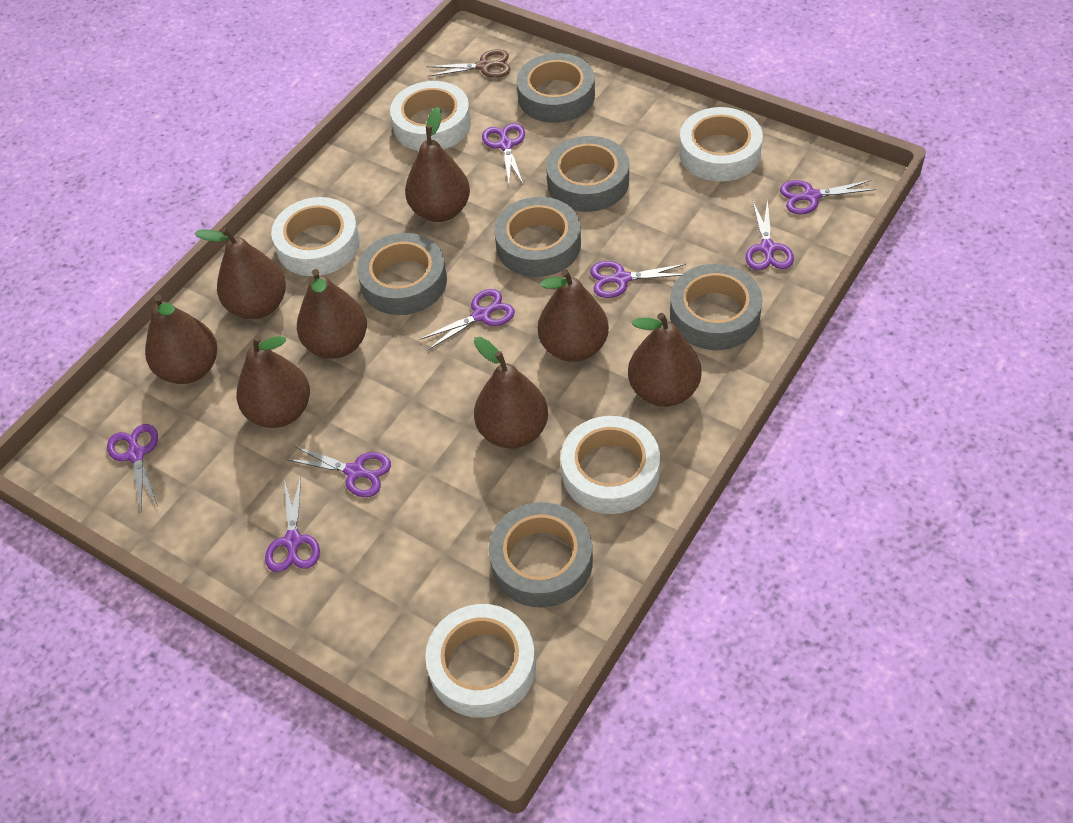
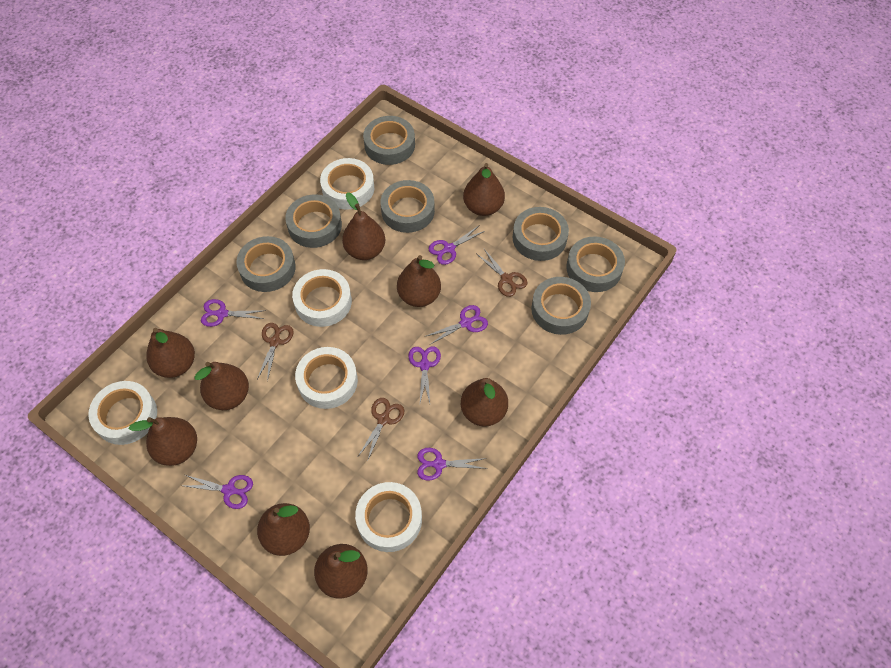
brown pear: [145,295,217,384] [194,227,286,319] [236,335,310,428] [297,269,367,359] [405,107,470,222] [474,337,548,448] [538,269,609,362] [628,313,702,407] = 8 -> [129,417,197,466] [146,328,195,378] [194,362,249,410] [257,503,310,556] [314,544,368,599] [342,192,385,260] [397,255,441,307] [461,378,508,426] [463,163,505,216] = 9
brown scissors: [427,49,511,78] = 1 -> [257,323,294,381] [358,398,404,462] [477,249,527,297] = 3
grey tape: [357,233,447,315] [489,502,593,607] [494,197,581,277] [516,53,595,123] [546,136,629,212] [670,264,762,350] = 6 -> [236,236,296,292] [285,194,342,248] [363,116,415,165] [381,180,435,233] [513,207,569,261] [531,277,591,335] [566,237,625,292] = 7
purple scissors: [107,424,158,511] [265,476,320,572] [286,445,391,497] [419,289,515,351] [482,123,525,184] [590,261,686,298] [746,199,794,270] [780,180,876,214] = 8 -> [185,475,253,509] [201,299,266,327] [408,346,441,403] [417,448,487,481] [426,305,488,344] [429,226,485,265] = 6

